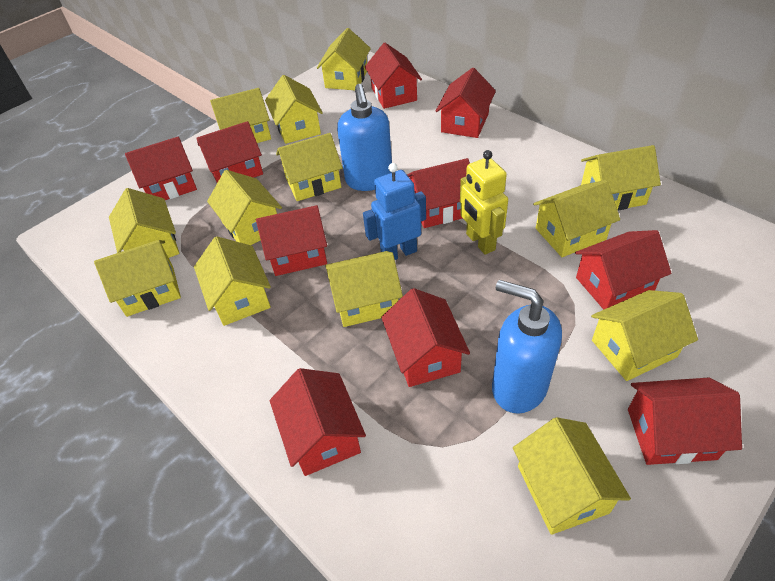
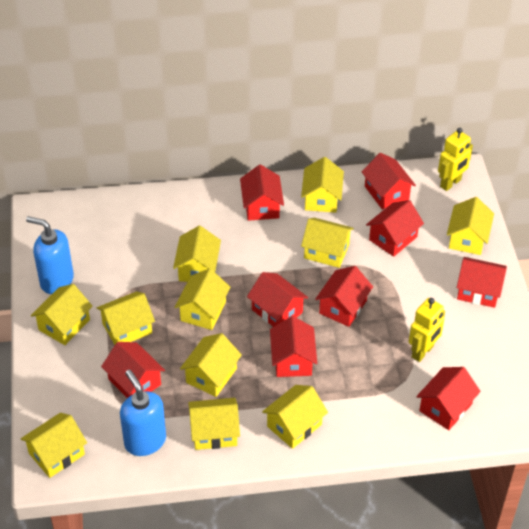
blue robot: [363,163,426,260] = 1 -> none = 0
red house: [125,137,197,200] [197,121,263,183] [256,205,327,276] [270,368,366,476] [365,43,422,109] [381,288,470,387] [407,158,470,228] [436,68,496,138] [575,230,672,310] [628,377,742,465] = 10 -> [101,342,165,398] [240,164,284,221] [247,272,308,327] [270,316,317,377] [315,266,373,327] [362,153,416,210] [366,200,424,257] [416,367,481,430] [457,257,507,308] = 9
yellow house: [94,240,181,317] [109,188,179,258] [194,236,271,326] [207,170,282,245] [210,88,271,143] [265,75,323,144] [276,133,342,201] [317,28,371,90] [325,251,403,327] [513,417,631,535] [533,180,620,257] [581,145,661,210] [591,290,698,381] = 13 -> [21,413,87,478] [31,284,93,345] [97,291,155,345] [173,226,221,282] [174,269,231,330] [180,333,242,397] [188,398,240,450] [262,385,328,449] [301,157,344,213] [301,218,354,268] [447,197,494,255] = 11
yellow robot: [460,150,508,255] = 1 -> [409,298,445,362] [438,128,473,191] = 2

